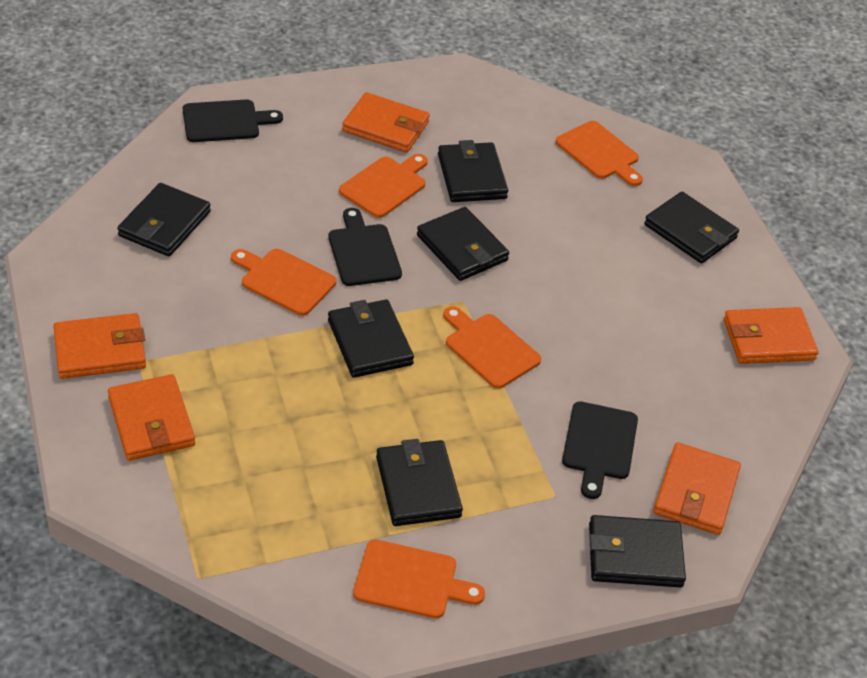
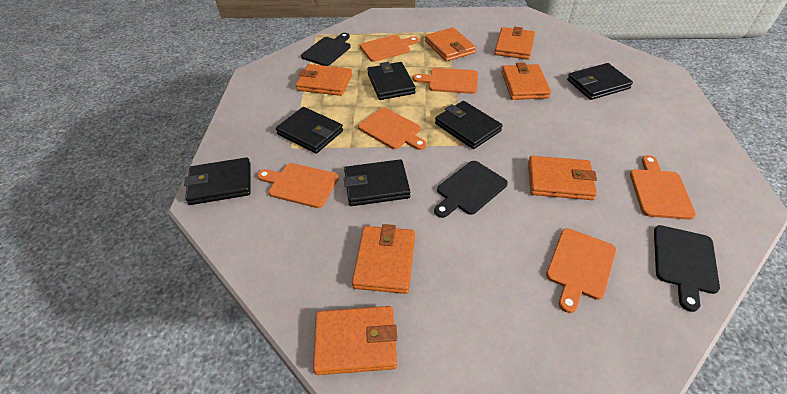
black wallet: [118,183,211,256] [328,299,414,378] [376,439,463,526] [417,207,509,281] [438,140,508,202] [589,515,686,588] [644,192,739,263] = 7 -> [184,157,251,205] [276,107,343,154] [344,159,410,206] [367,62,416,100] [435,101,503,149] [567,63,633,100] = 6
orange cutting board: [231,249,336,316] [339,154,428,218] [353,540,485,619] [443,306,541,389] [556,121,643,186] = 5 -> [257,163,339,208] [358,107,427,150] [360,35,419,62] [413,68,478,94] [546,228,616,313] [630,155,696,220] = 6
orange wallet: [53,313,146,379] [108,374,195,461] [342,92,430,153] [653,442,741,535] [724,307,819,364] = 5 -> [296,64,352,96] [313,306,398,375] [352,224,415,294] [425,27,476,61] [494,27,535,59] [502,62,551,100] [528,156,597,200] = 7

